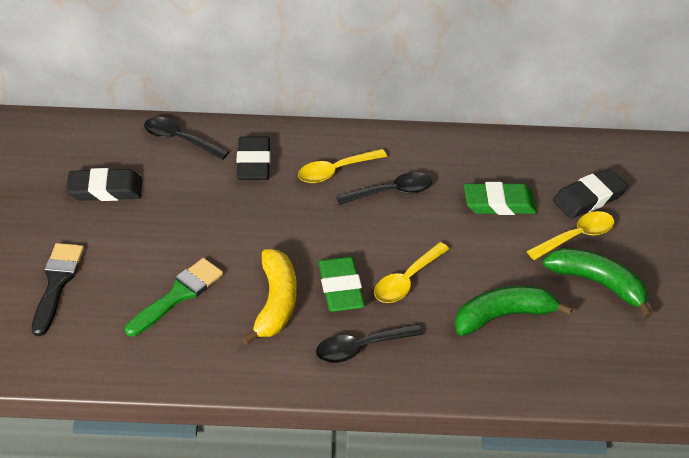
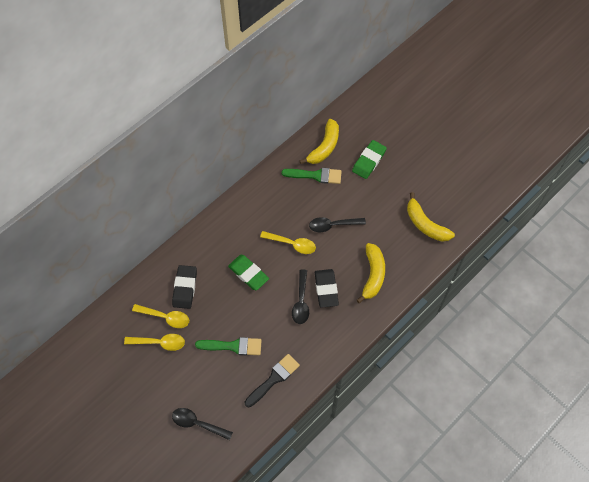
black eraser: [66,168,142,201] [236,137,271,180] [553,169,628,219] = 3 -> [172,265,197,309] [315,269,339,308] = 2
green banana: [455,286,573,336] [543,248,653,318] = 2 -> none = 0
green brush: [125,258,223,336] = 1 -> [195,337,262,355] [282,168,342,184] = 2
yellow banana: [242,249,297,345] = 1 -> [299,119,339,164] [357,243,385,303] [407,192,455,242] = 3

